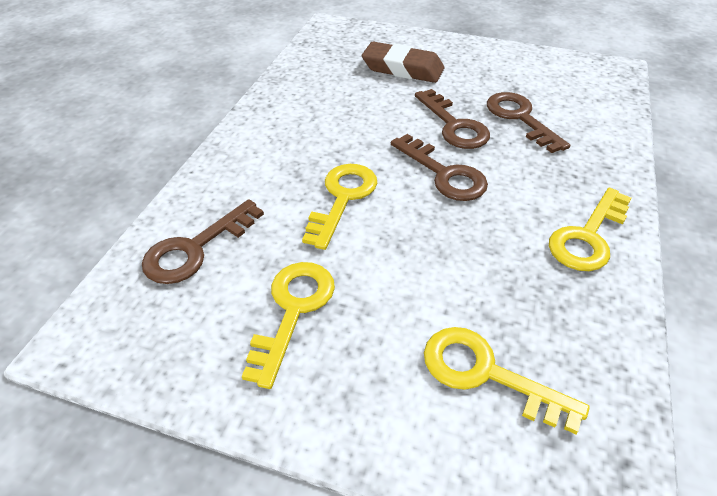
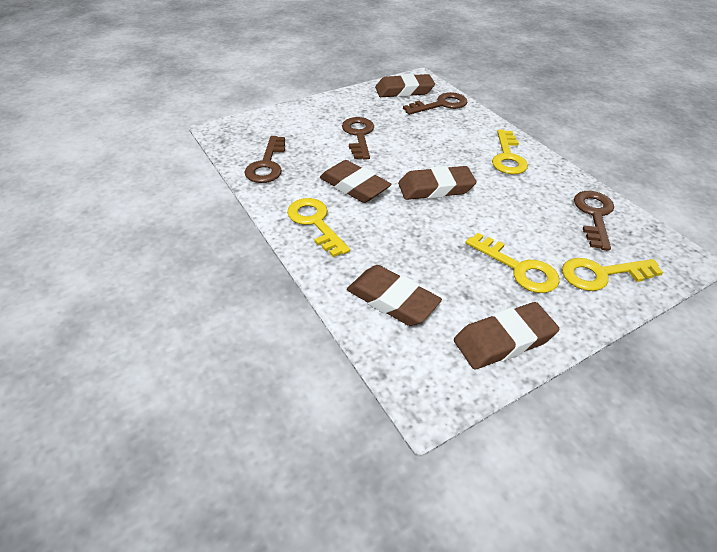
brown eraser: [362,42,444,83] = 1 -> [320,160,392,203] [347,265,442,326] [375,74,435,97] [398,166,476,200] [454,302,559,369] = 5

